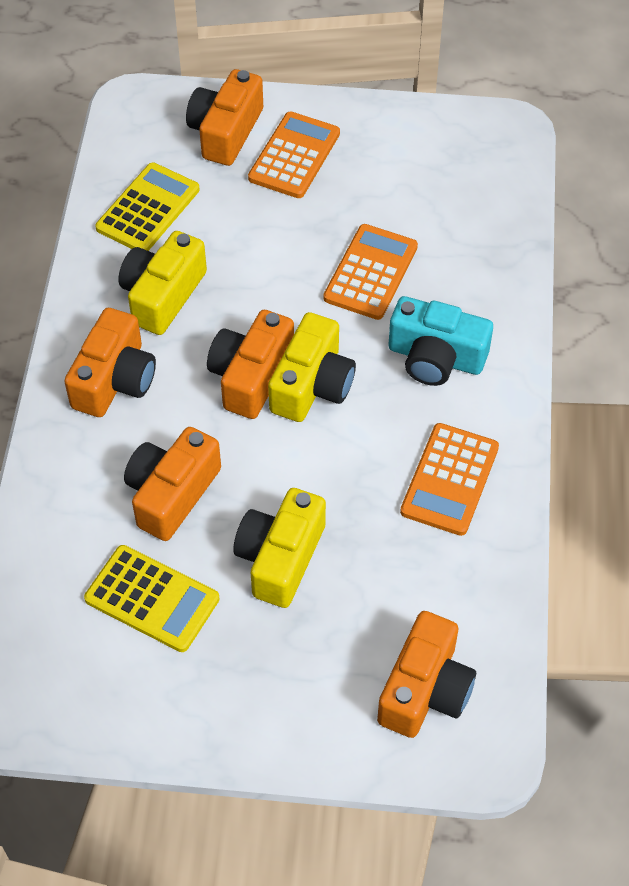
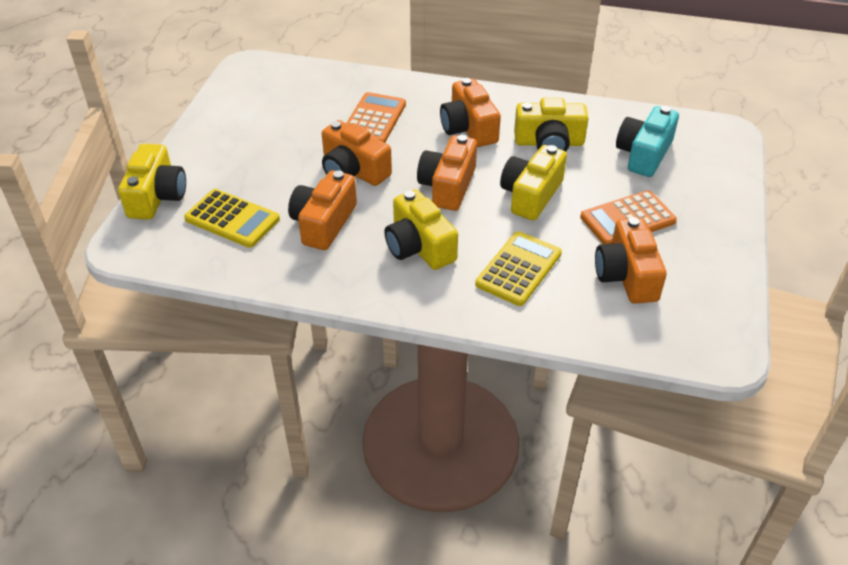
orange calculator: [248,111,340,198] [324,224,418,320] [400,423,499,536] = 3 -> [347,92,406,142] [580,190,677,244] = 2
yellow camera: [118,231,207,335] [233,488,326,608] [268,312,356,422] = 3 -> [118,144,186,219] [384,189,458,270] [500,145,567,221] [514,98,589,152] = 4

